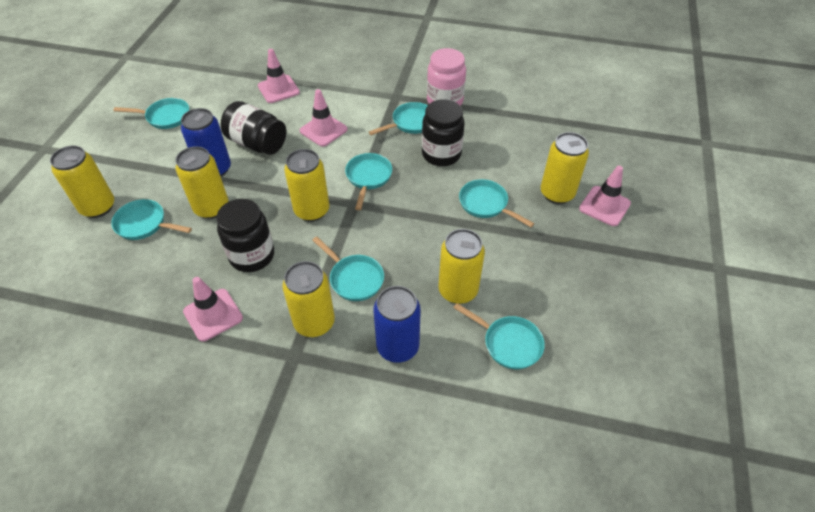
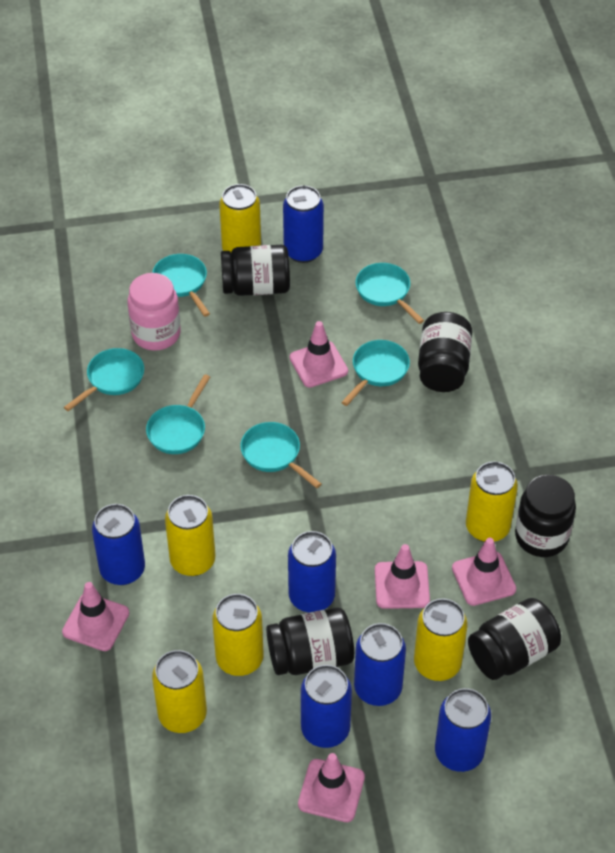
black jar: [216,199,274,272] [221,101,286,155] [422,99,465,166] = 3 -> [221,245,290,296] [266,607,354,675] [418,312,473,392] [468,598,561,680] [515,475,576,557] = 5
blue can: [181,108,231,177] [374,286,421,363] = 2 -> [92,504,145,585] [283,185,324,263] [288,531,336,613] [301,665,352,748] [354,623,406,706] [435,688,491,772] = 6
pink traffic cone: [183,277,243,342] [258,49,300,103] [300,89,348,147] [579,166,631,226] = 4 -> [62,582,129,651] [290,321,348,387] [298,753,365,822] [375,544,430,609] [452,538,516,606] = 5
turquoise pan: [111,199,192,240] [114,98,189,129] [312,236,384,301] [345,153,392,210] [369,102,428,135] [453,303,545,369] [459,179,534,227] = 7 -> [64,348,144,411] [146,374,210,454] [152,254,210,317] [240,422,321,488] [341,340,410,406] [356,263,424,324] = 6

